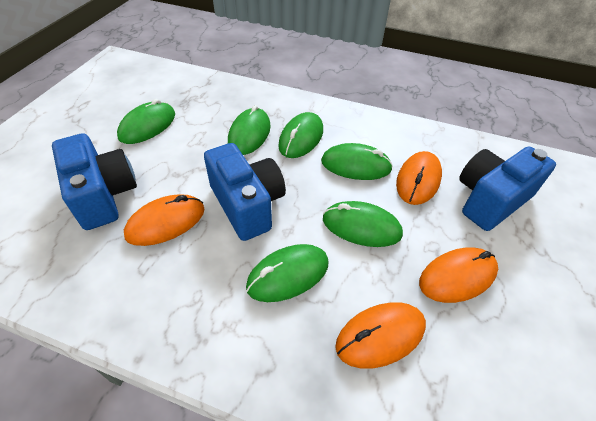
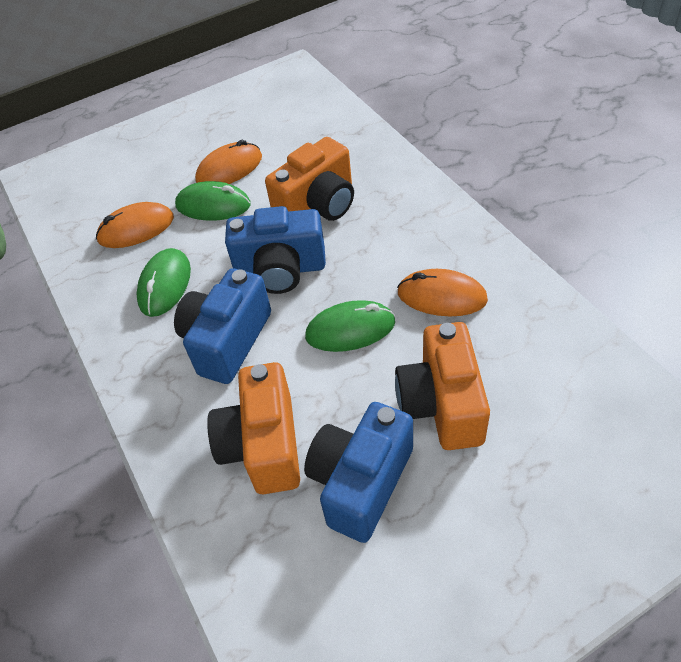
green mouse: [117,99,175,144] [228,105,271,155] [246,244,329,302] [278,112,323,158] [321,143,393,180] [323,201,403,247] = 6 -> [137,248,191,317] [175,181,251,221] [305,300,395,352] = 3
orange camera: none = 0 -> [207,362,300,495] [265,137,354,221] [395,322,490,450] = 3
orange mouse: [124,194,205,246] [335,302,426,369] [396,151,442,205] [419,247,498,303] = 4 -> [96,202,174,248] [195,140,262,184] [397,269,488,316] = 3

